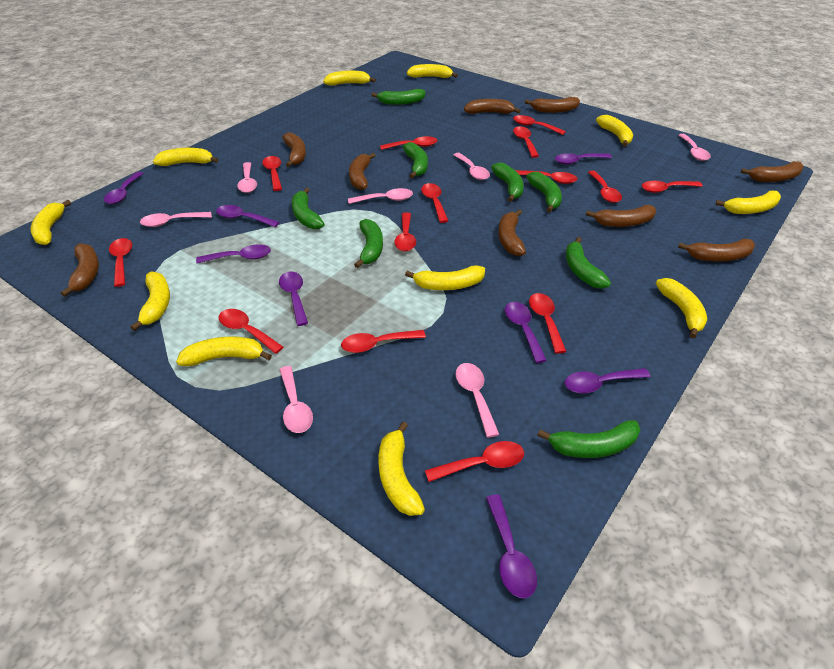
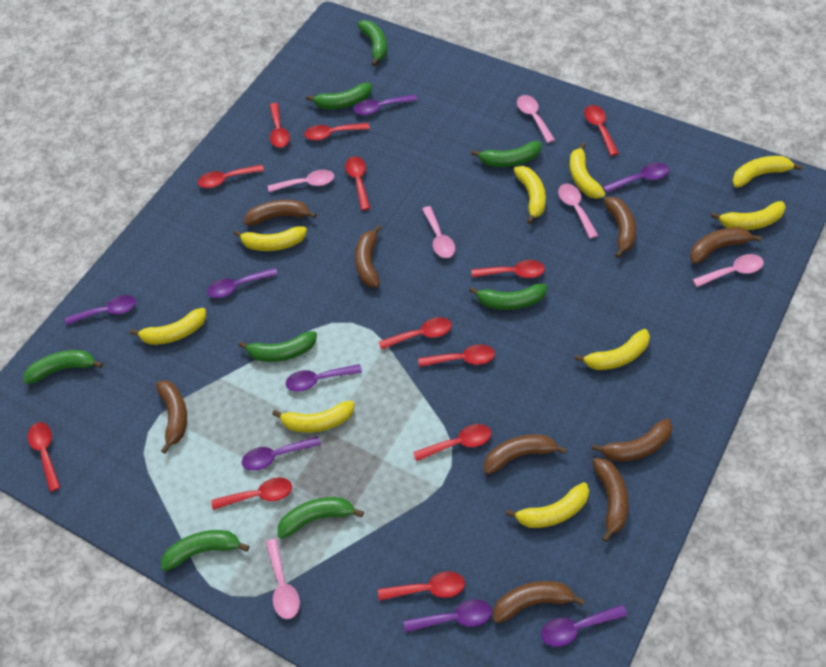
pink spoon: [140,212,212,227] [237,162,257,193] [279,366,313,433] [348,188,413,204] [453,153,490,180] [455,363,499,438] [678,134,711,161] = 7 -> [266,539,300,619] [268,170,334,192] [422,206,455,258] [517,95,555,143] [558,184,598,239] [692,254,764,287] = 6
red spoon: [109,238,132,287] [219,309,284,354] [262,156,282,191] [341,330,426,353] [380,136,437,150] [394,212,416,251] [421,183,448,223] [425,441,524,482] [513,115,566,135] [513,126,539,158] [515,170,578,184] [529,293,566,354] [588,171,622,203] [642,181,702,193] = 14 -> [28,422,60,492] [198,165,264,188] [212,477,292,510] [270,103,290,148] [305,123,370,141] [345,156,370,211] [378,571,465,601] [379,317,452,350] [413,424,491,461] [418,344,495,367] [472,260,545,278] [584,105,619,156] = 12
yellow banana: [31,200,71,245] [130,272,170,331] [153,148,218,166] [176,336,272,366] [323,71,376,86] [379,422,425,516] [405,265,485,290] [407,64,458,78] [596,115,633,147] [656,278,707,339] [716,190,781,214] = 11 -> [130,308,206,345] [234,226,307,251] [272,401,354,433] [506,482,589,528] [514,166,546,224] [570,142,605,199] [575,329,650,370] [711,201,786,230] [732,156,803,188] = 9

